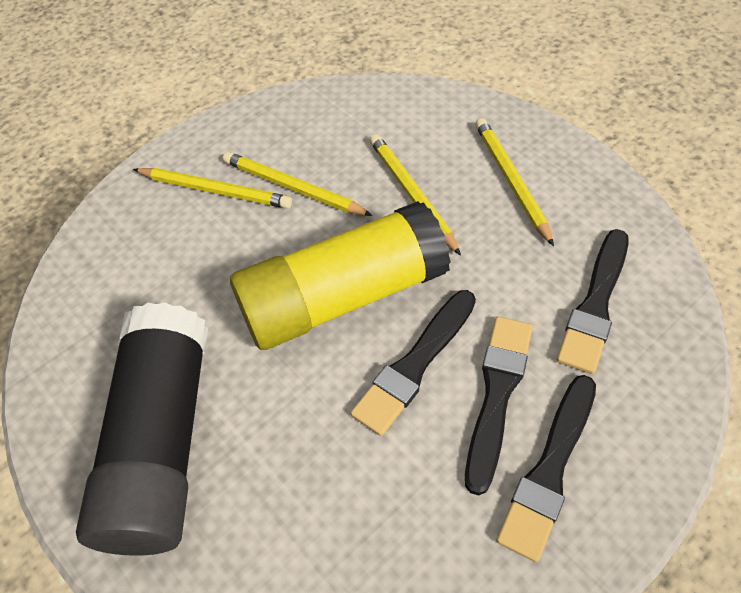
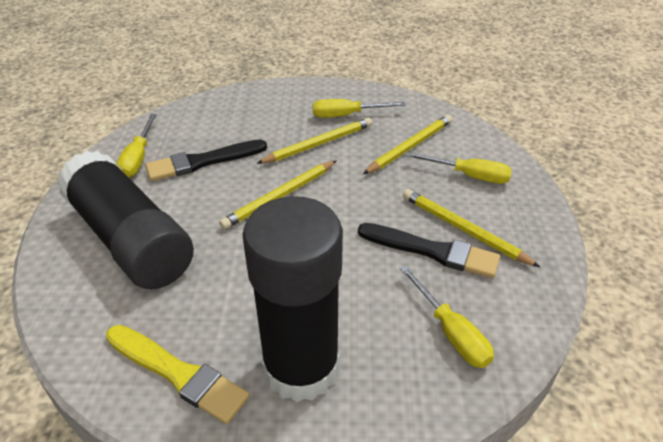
black brush: [351,290,476,436] [465,316,533,495] [496,375,596,562] [557,229,629,374] = 4 -> [145,139,267,181] [358,223,500,278] = 2
black glue stick: [76,302,208,556] = 1 -> [57,151,194,289] [242,196,343,402] = 2
yellow brush: none = 0 -> [106,325,250,424] = 1
yellow glue stick: [230,201,451,350] = 1 -> none = 0
yellow screwdriver: none = 0 -> [116,114,157,178] [313,99,406,118] [400,265,494,368] [405,152,512,184] = 4

